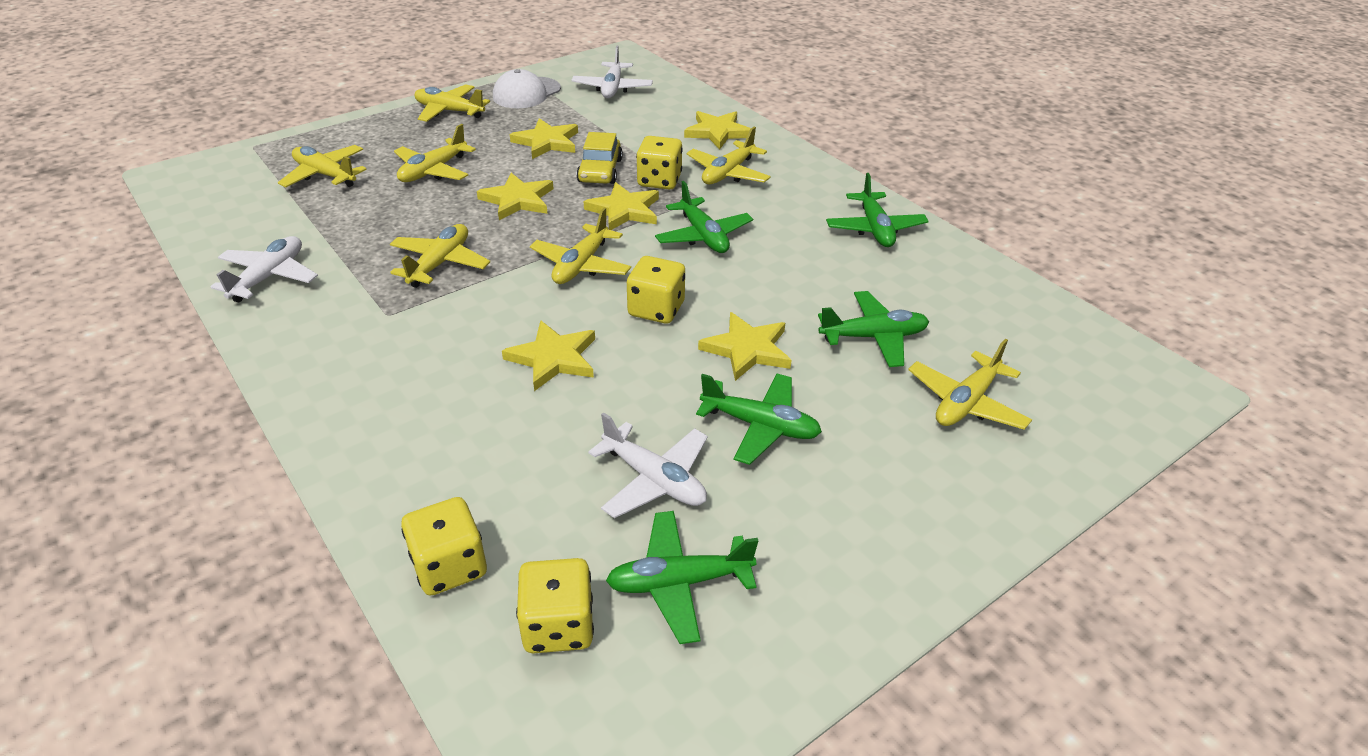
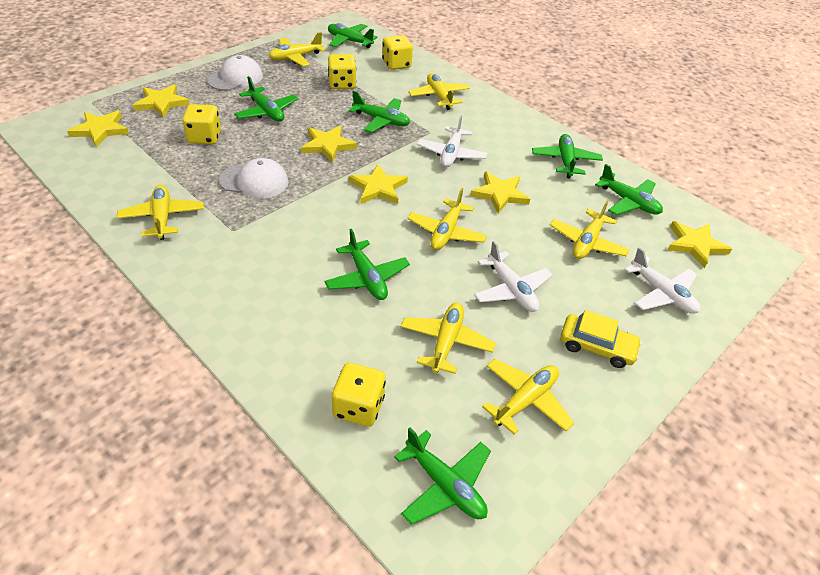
green plane: [606,511,758,644] [655,181,753,253] [696,373,822,465] [818,291,929,367] [826,173,929,247] = 5 -> [234,76,298,122] [324,229,410,300] [328,23,378,48] [349,91,410,133] [394,427,491,525] [532,134,603,178] [595,164,663,215] = 7
white cap: [493,69,561,108] = 1 -> [207,55,263,91] [219,158,288,199] = 2

